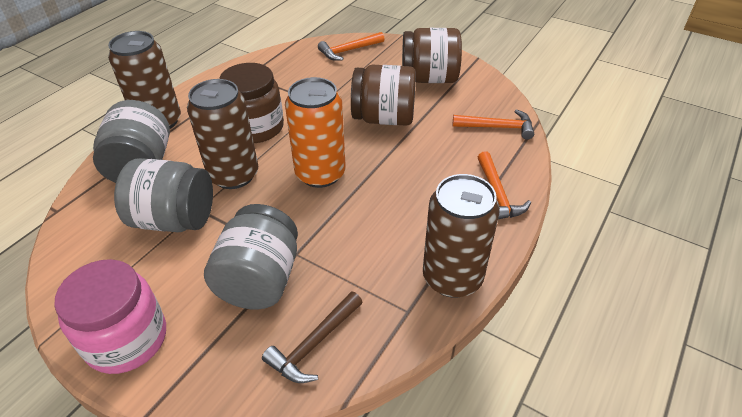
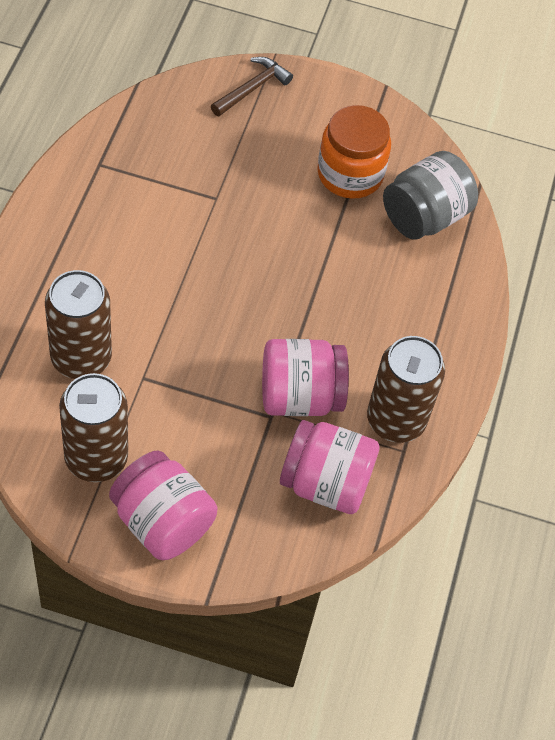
brown jar: [219,63,284,143] [351,65,416,126] [402,28,462,83] = 3 -> none = 0
grey jar: [93,100,170,183] [114,158,213,232] [204,204,298,310] = 3 -> [383,151,478,240] = 1
orange can: [285,77,346,188] = 1 -> none = 0
orange hammer: [318,32,384,61] [453,109,534,140] [478,151,531,219] = 3 -> none = 0
orange jar: none = 0 -> [317,105,391,199] = 1
pink jar: [54,259,166,374] = 1 -> [109,450,218,560] [262,339,349,416] [280,420,380,514] = 3

